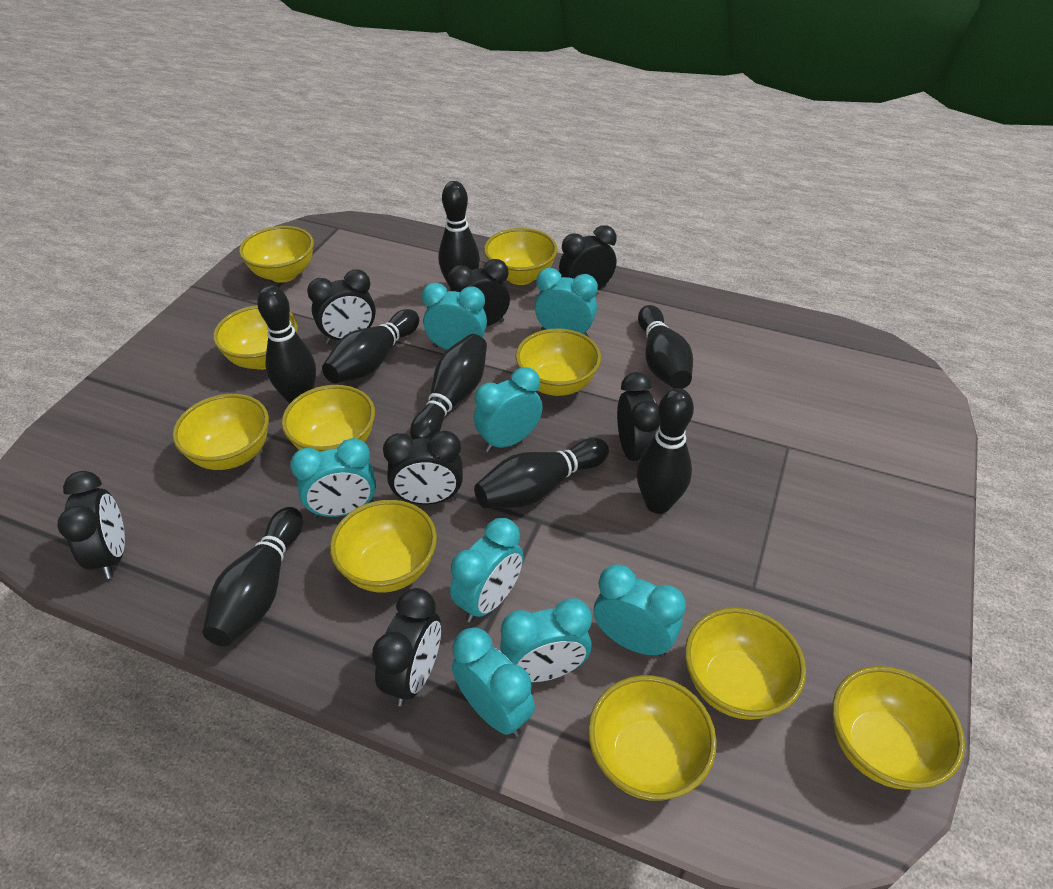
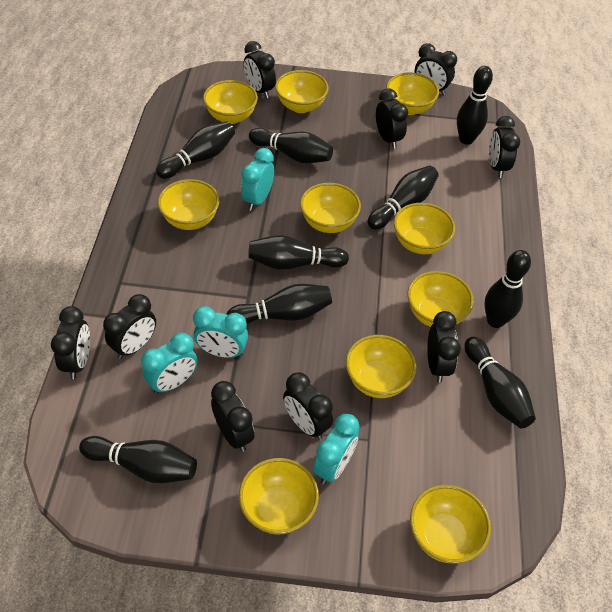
black bowling pin: [202,507,303,646] [257,285,316,404] [322,309,419,383] [410,334,487,439] [439,181,480,288] [474,438,609,508] [637,388,694,514] [638,305,693,389] = 8 -> [79,436,197,483] [156,121,235,179] [227,284,332,324] [248,235,349,270] [249,128,333,163] [368,165,438,230] [457,66,493,145] [465,337,536,428] [484,250,531,328] = 9
black clock: [57,471,125,579] [307,269,376,344] [372,588,441,706] [383,431,463,504] [448,259,510,327] [559,225,617,290] [617,372,660,467] = 7 -> [51,306,90,379] [103,294,156,359] [211,381,254,452] [244,41,276,99] [283,372,333,440] [376,88,408,149] [415,43,457,95] [427,311,461,383] [489,116,520,178] = 9
turquoise clock: [290,438,376,518] [422,283,487,350] [450,518,523,622] [452,627,535,737] [474,367,543,452] [500,598,592,682] [535,268,598,337] [594,564,686,657] = 8 -> [141,333,198,394] [193,306,248,358] [241,148,274,211] [313,414,360,485] = 4

